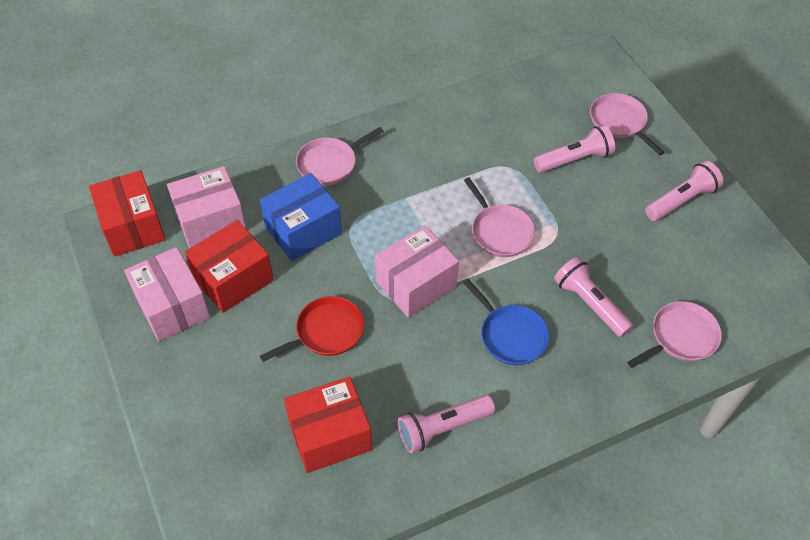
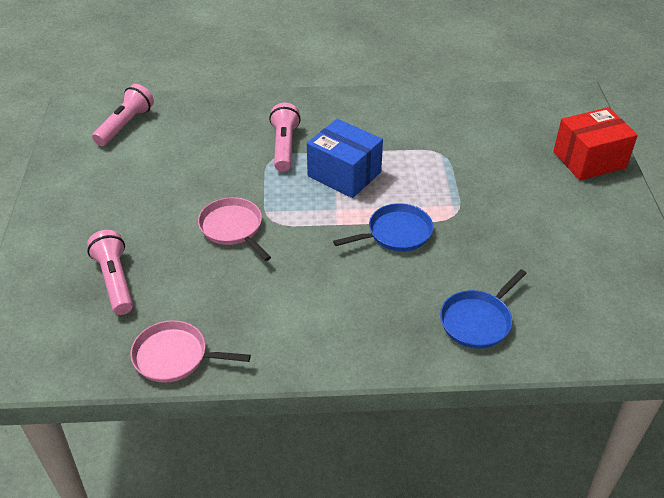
blue pan: [463,279,549,365] = 1 -> [333,203,433,251] [440,269,527,349] = 2
pink box: [124,247,210,342] [167,166,247,249] [375,225,459,318] = 3 -> none = 0
pink flashlight: [398,395,495,453] [533,125,615,173] [554,257,633,337] [645,161,723,221] = 4 -> [87,230,133,315] [92,84,154,146] [269,103,301,172] = 3
pink pan: [296,127,383,186] [464,177,535,257] [590,93,665,155] [627,301,722,368] = 4 -> [130,320,251,383] [198,197,271,261] = 2
red box: [89,170,166,257] [185,220,274,313] [284,376,372,473] = 3 -> [553,107,638,181] = 1
red pan: [260,296,364,362] = 1 -> none = 0

